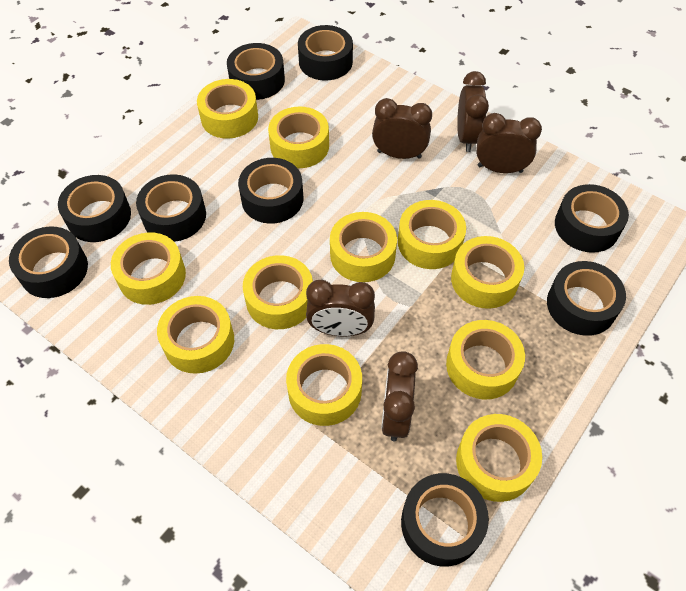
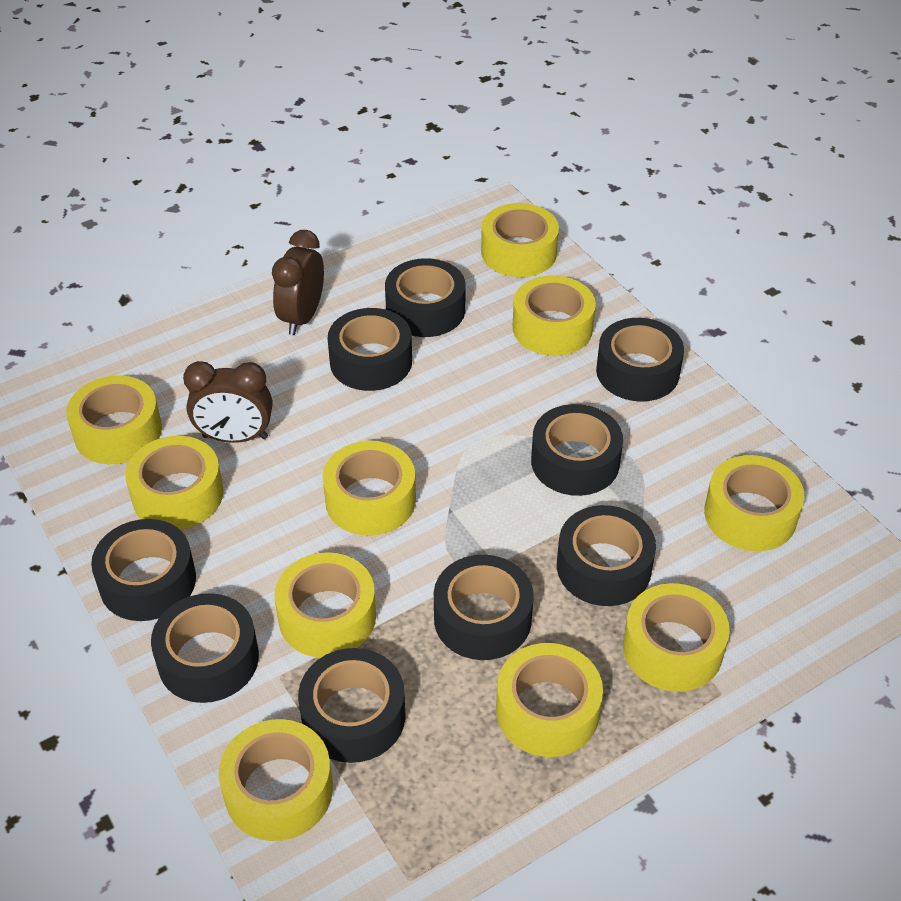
brown clock: [306,280,375,336] [372,98,432,159] [381,351,418,441] [457,71,489,152] [476,113,542,173] = 5 -> [183,361,272,443] [272,230,324,335] = 2
yellow tape: [111,233,186,305] [157,296,234,374] [197,79,258,139] [243,255,313,329] [268,106,329,168] [286,344,362,426] [330,212,397,282] [398,200,466,269] [446,320,525,399] [451,236,524,309] [456,414,542,502] = 11 -> [66,375,162,464] [125,436,224,529] [219,719,333,841] [275,552,376,658] [323,441,416,536] [481,203,559,277] [496,643,603,757] [513,276,596,356] [623,583,730,692] [704,455,804,551] = 10

